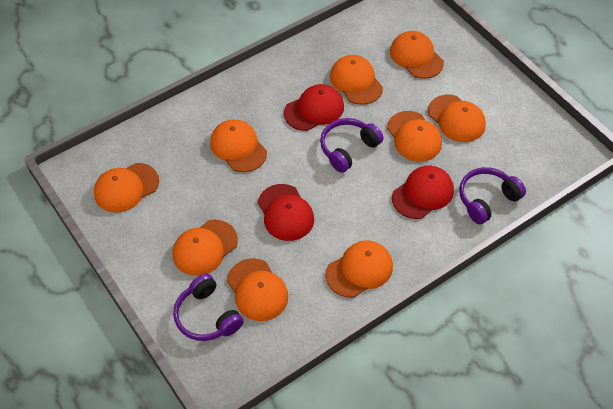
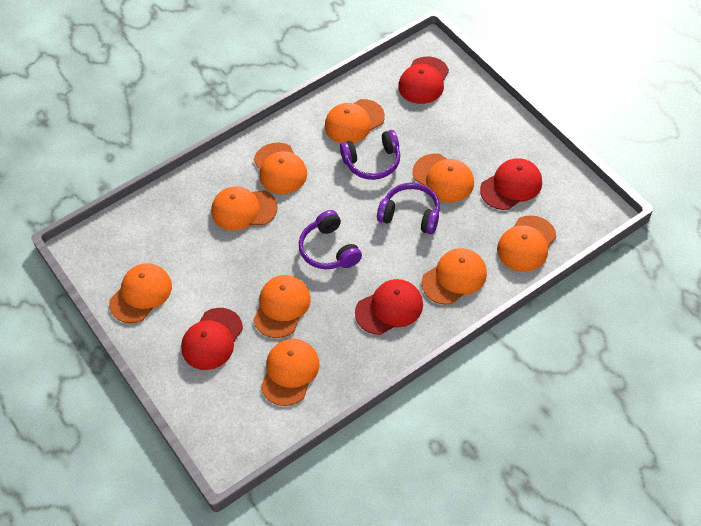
red cap: [258,184,314,241] [284,84,344,131] [392,166,454,219] = 3 -> [181,308,243,370] [355,279,423,335] [398,57,449,104] [480,158,542,210] = 4

